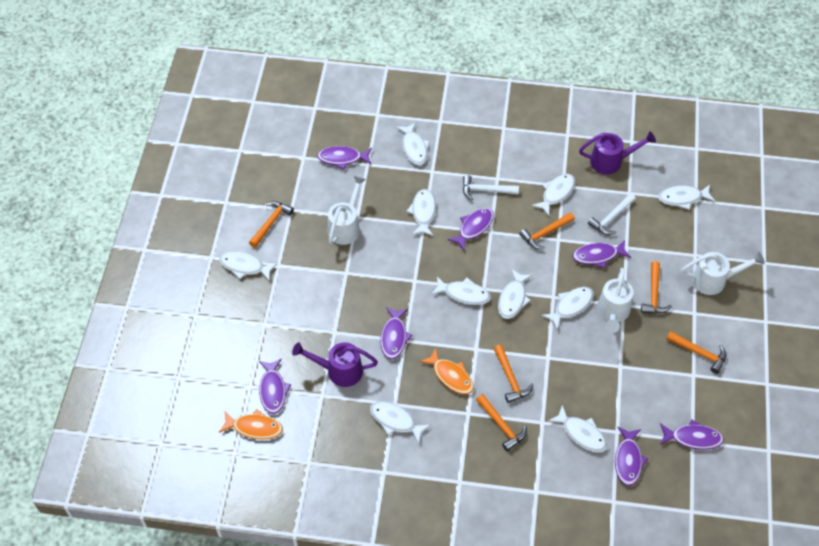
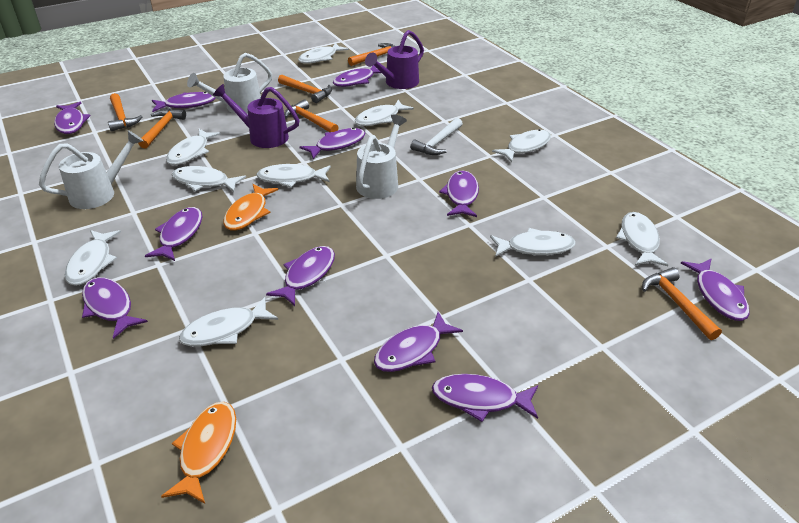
purple fish: [259,359,291,414] [317,146,372,170] [381,307,412,359] [447,208,494,251] [573,240,631,268] [615,426,648,486] [660,419,724,450] = 7 -> [54,102,91,134] [82,277,148,339] [145,207,202,261] [152,92,215,112] [266,246,335,306] [300,128,365,159] [333,65,381,87] [374,312,463,372] [432,374,538,422] [439,170,479,217] [681,259,750,321] = 11
white hammer: [463,175,519,201] [588,193,636,235] = 2 -> [410,118,463,155] = 1

